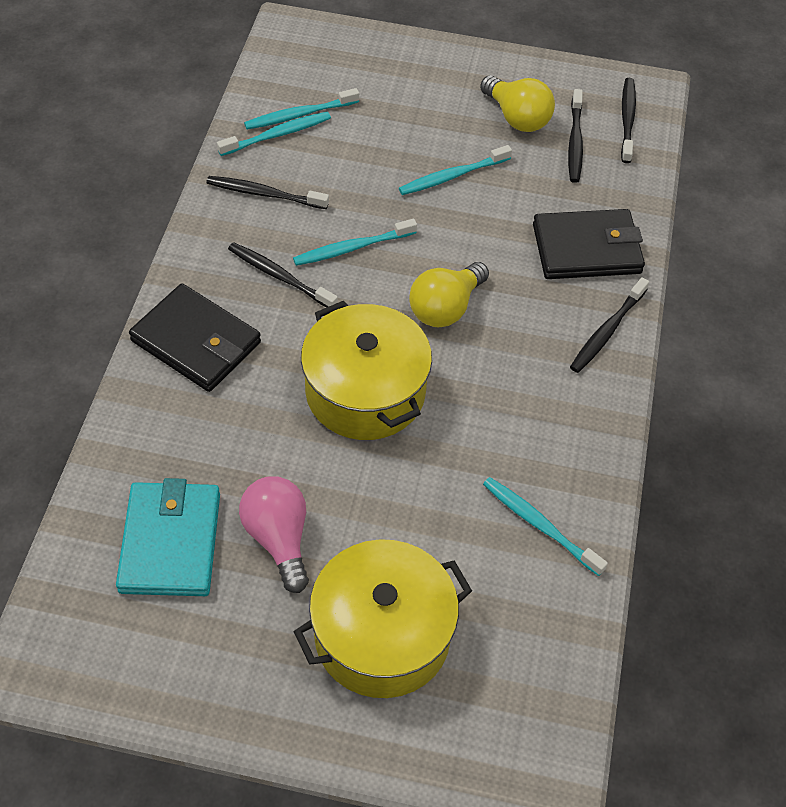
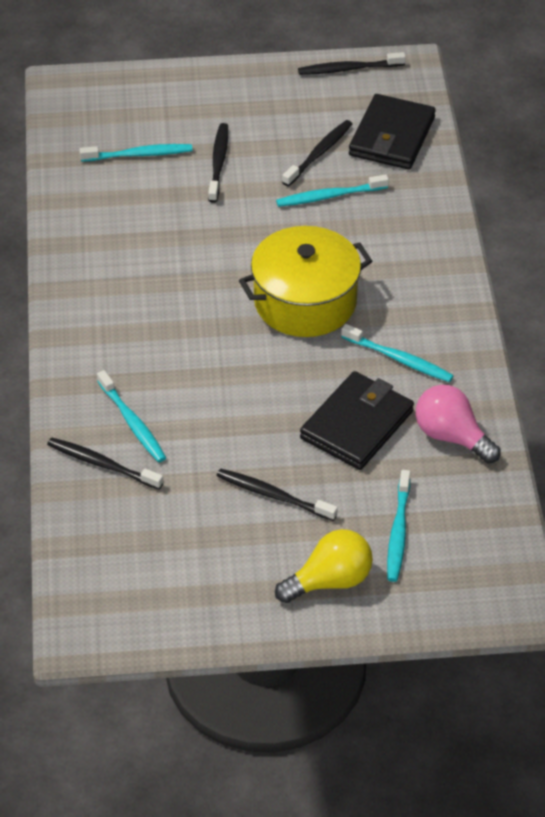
turquoise wallet: [116,478,220,596] = 1 -> none = 0
yellow light bulb: [409,262,489,327] [480,75,555,132] = 2 -> [275,529,373,603] = 1
yellow pot: [294,539,472,698] [301,301,432,440] = 2 -> [239,226,372,337] = 1

